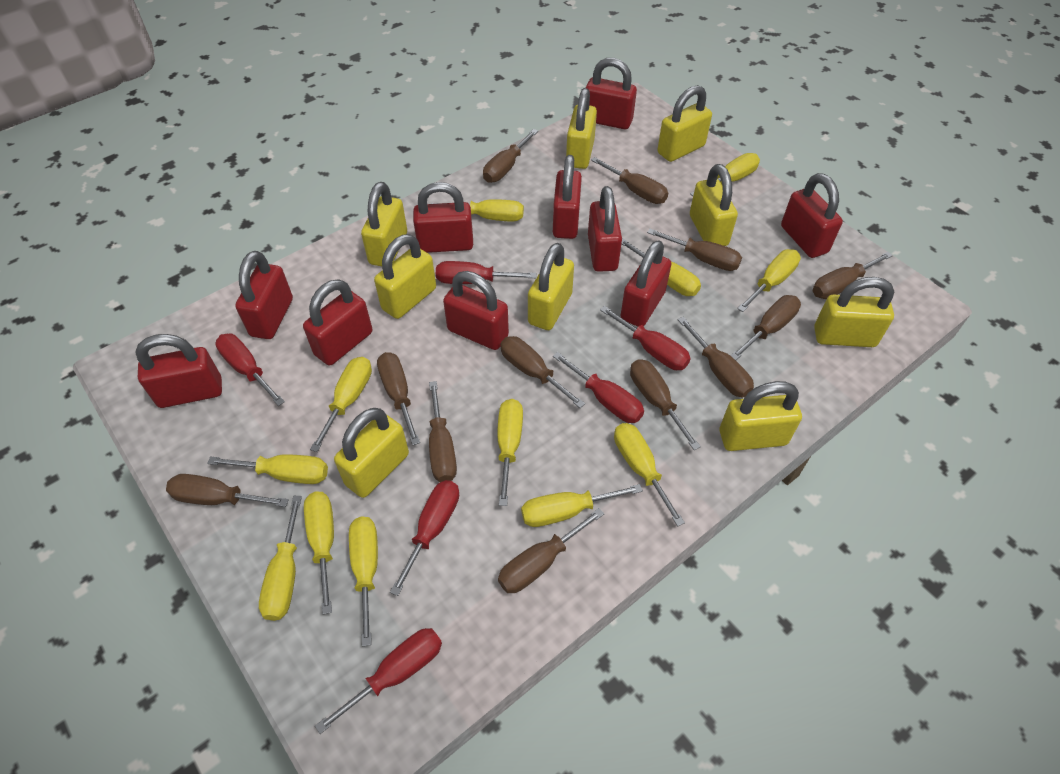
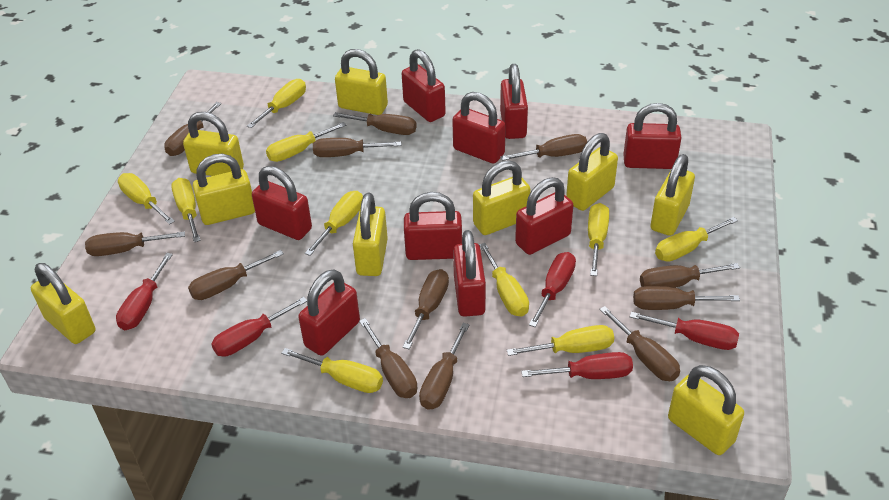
red padlock: [136,334,222,408] [235,251,293,339] [303,279,372,365] [413,182,473,253] [443,271,509,350] [553,155,582,239] [586,58,637,129] [588,186,622,272] [621,240,671,327] [781,173,843,258] = 10 -> [252,166,312,240] [298,269,360,356] [402,49,446,122] [404,192,462,260] [452,92,506,164] [453,230,486,317] [500,64,528,139] [515,177,573,255] [623,103,681,169] = 9
red screwdriver: [215,334,285,406] [315,628,442,734] [390,480,459,596] [436,261,536,284] [553,352,644,423] [600,306,691,370] = 6 -> [116,253,173,330] [211,297,307,357] [521,352,633,379] [529,252,576,327] [630,312,739,350] = 5
yellow screwdriver: [207,454,328,484] [259,496,302,621] [304,491,334,615] [310,357,372,452] [349,517,378,646] [431,199,524,222] [497,399,523,506] [521,484,643,527] [614,423,685,526] [622,238,701,296] [690,153,760,196] [737,249,801,312] = 12 -> [118,173,175,225] [171,178,201,242] [247,79,306,128] [266,122,347,162] [281,348,383,393] [305,191,363,256] [479,243,529,317] [507,325,614,356] [588,203,609,276] [655,217,738,262] = 10

